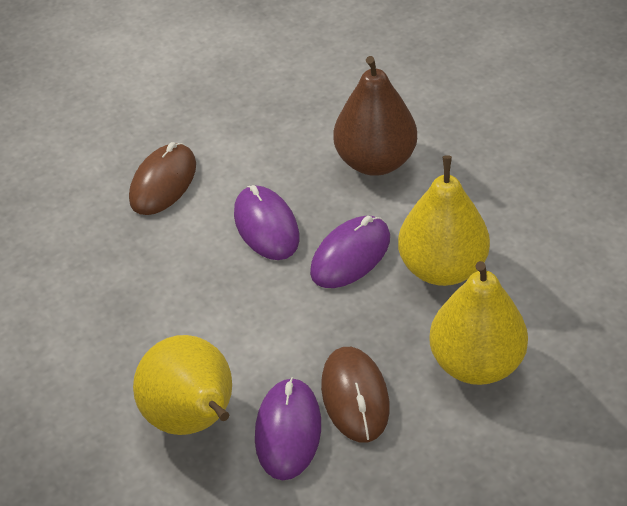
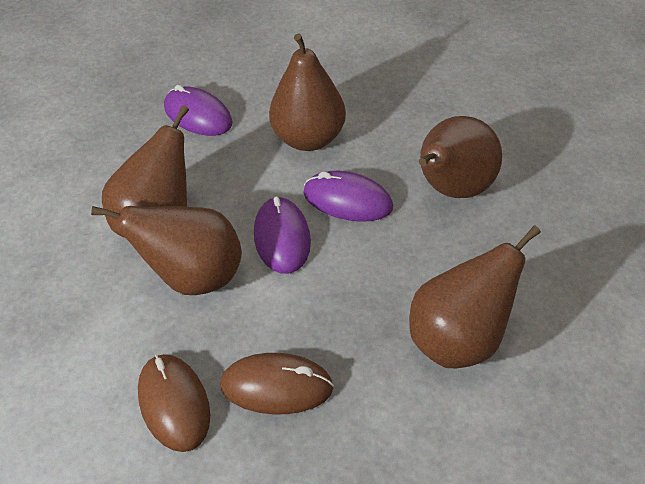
brown pear: [333,56,417,176] = 1 -> [91,206,242,295] [102,105,189,238] [269,34,346,151] [409,226,541,368] [419,116,502,198] = 5
yellow pear: [133,335,232,435] [398,155,490,286] [429,261,528,385] = 3 -> none = 0

